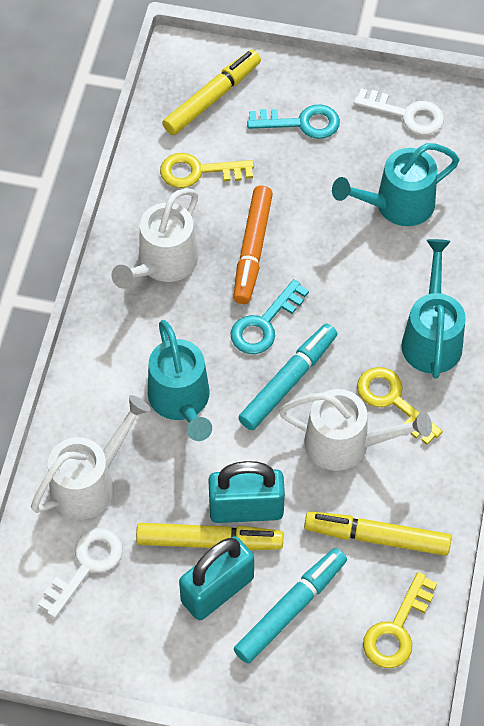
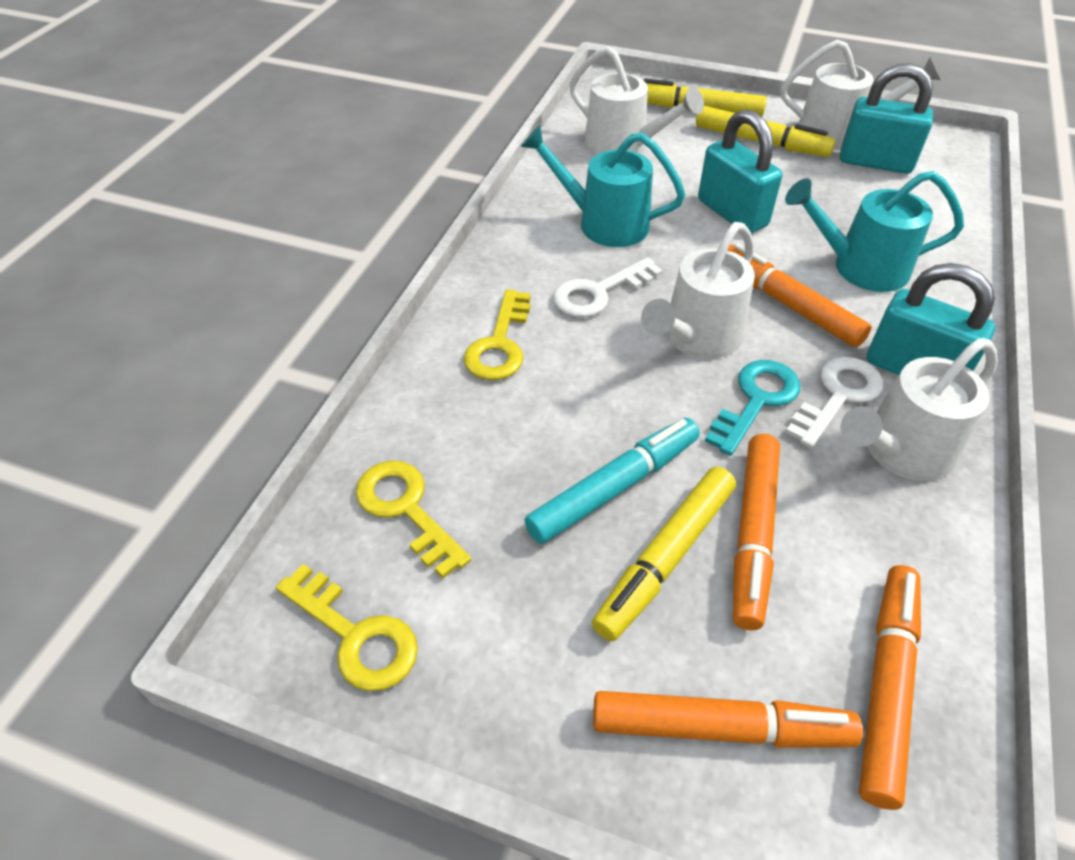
orange marker: [233,186,273,304] = 1 -> [593,691,863,748] [728,243,872,347] [733,434,780,630] [859,565,921,810] = 4
turquoise key: [230,279,309,354] [247,105,340,139] = 2 -> [705,360,800,456] = 1
turquoise marker: [234,548,347,664] [238,324,337,430] = 2 -> [524,418,700,544] = 1
turquoise padlock: [179,536,254,620] [208,461,285,523] = 2 -> [698,109,782,233] [840,63,933,174] [866,263,995,375] = 3
turquoise watering can: [148,320,212,441] [332,143,460,226] [401,239,466,379] = 3 -> [521,125,686,247] [785,171,964,292] = 2
white watering can: [31,395,151,519] [111,188,198,289] [279,389,432,471] = 3 -> [569,46,704,156] [641,222,755,359] [781,39,941,149] [841,338,998,481] = 4

